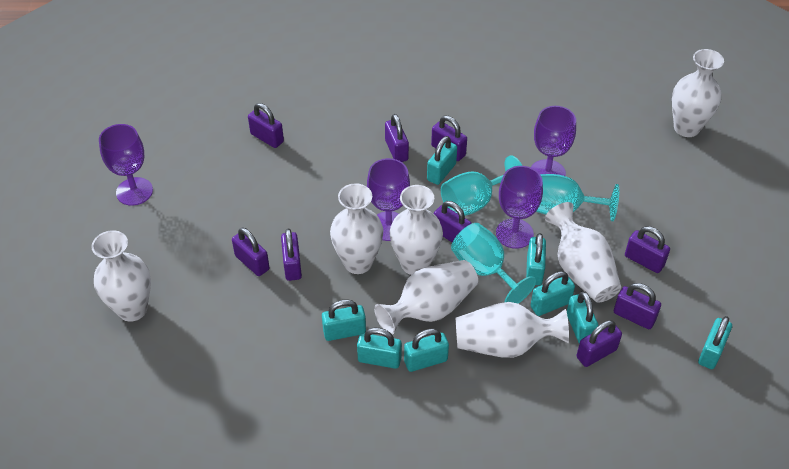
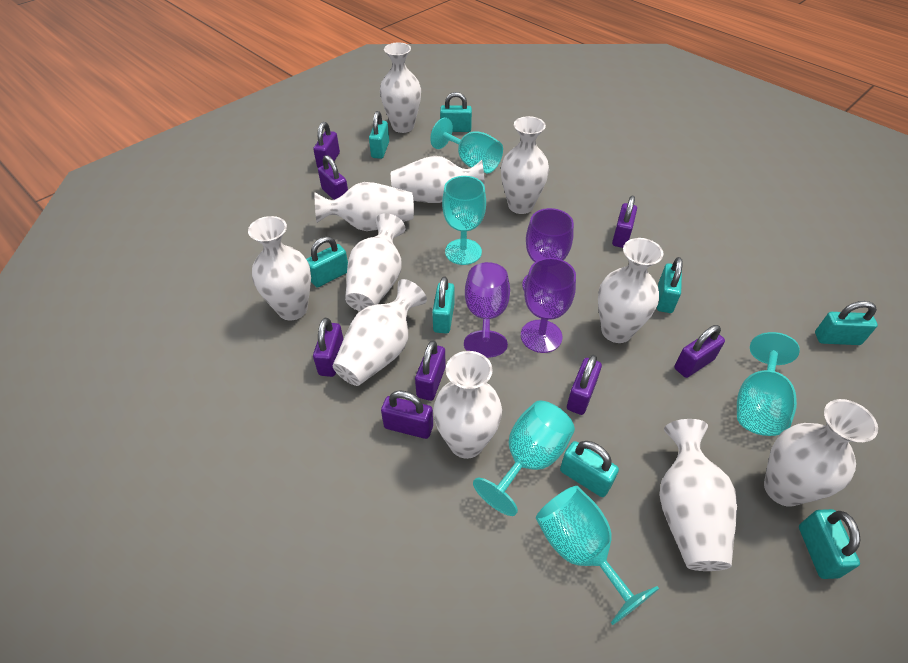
purple goblet: [99,124,153,206] [367,158,410,241] [496,166,543,249] [531,106,576,176] = 4 -> [464,262,510,358] [521,258,576,353] [522,208,574,290] = 3
purple padlock: [232,227,270,276] [248,103,284,148] [281,229,302,281] [385,114,409,162] [431,116,467,161] [434,201,472,242] [576,320,622,367] [614,283,661,329] [625,226,670,273] = 9 -> [313,122,340,168] [313,318,343,377] [318,155,348,200] [381,390,433,439] [415,340,445,401] [567,355,602,415] [612,196,637,248] [674,325,725,378] = 8
turquoise goblet: [441,155,523,216] [451,223,536,304] [536,174,619,221] = 3 -> [430,118,503,173] [442,176,486,265] [473,400,575,516] [536,486,659,625] [737,332,800,436] = 5
white vase: [91,230,151,322] [330,183,383,274] [374,260,478,335] [390,185,443,275] [456,302,569,358] [545,202,621,303] [672,49,724,137] = 7 -> [248,216,311,321] [315,182,414,231] [333,279,427,386] [345,213,406,311] [380,42,421,133] [391,156,485,203] [433,351,502,459] [501,116,549,214] [598,238,663,343] [659,419,737,571] [764,399,878,507] = 11

